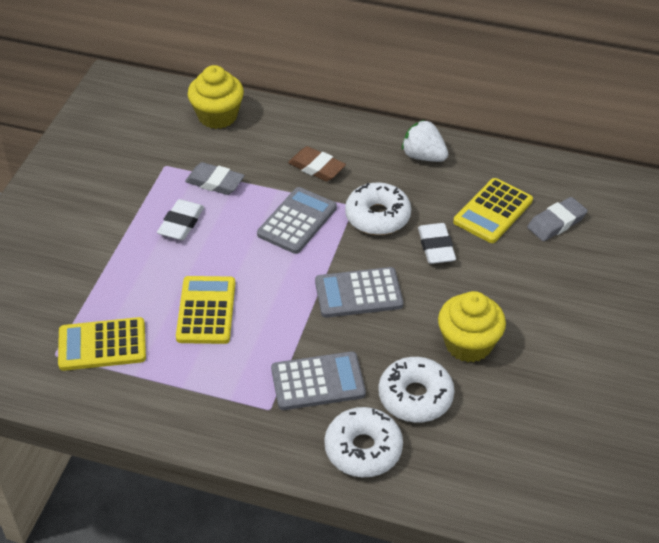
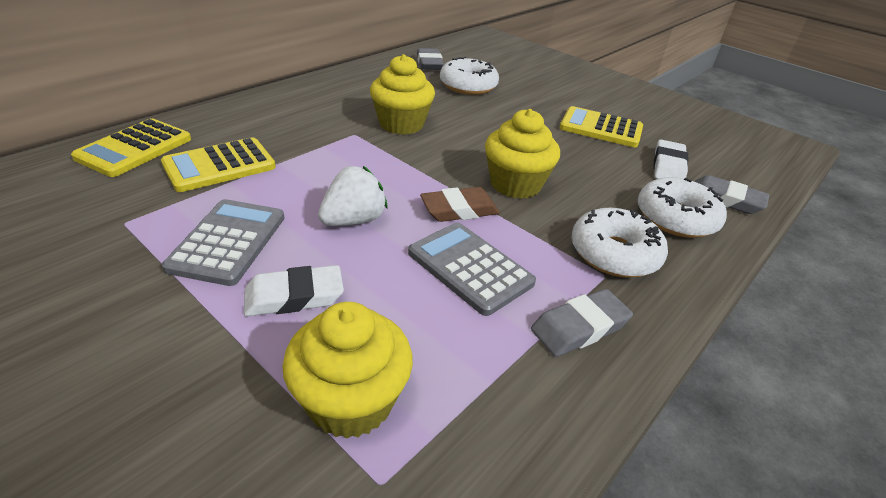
grey calculator: [257,187,337,254] [271,352,366,410] [315,267,403,318] = 3 -> [162,199,284,286] [408,223,536,316] = 2
grey eraser: [185,162,245,195] [527,197,588,241] = 2 -> [417,48,444,70] [531,289,633,357] [694,175,769,214] = 3
yellow cupcake: [187,65,244,129] [438,291,506,362] = 2 -> [282,302,413,439] [370,54,435,135] [485,109,560,199] = 3

